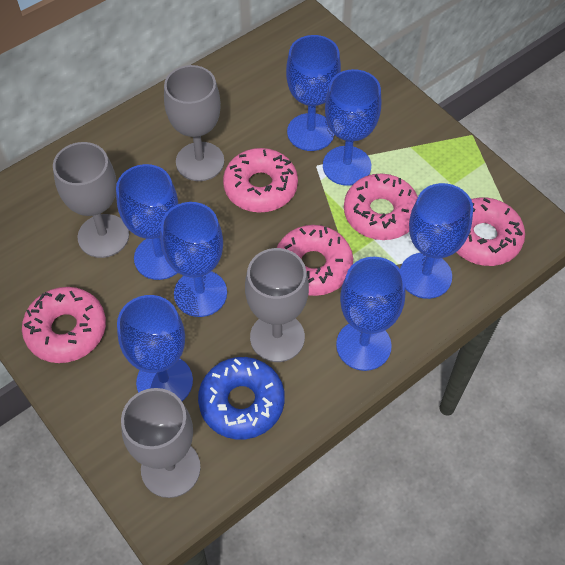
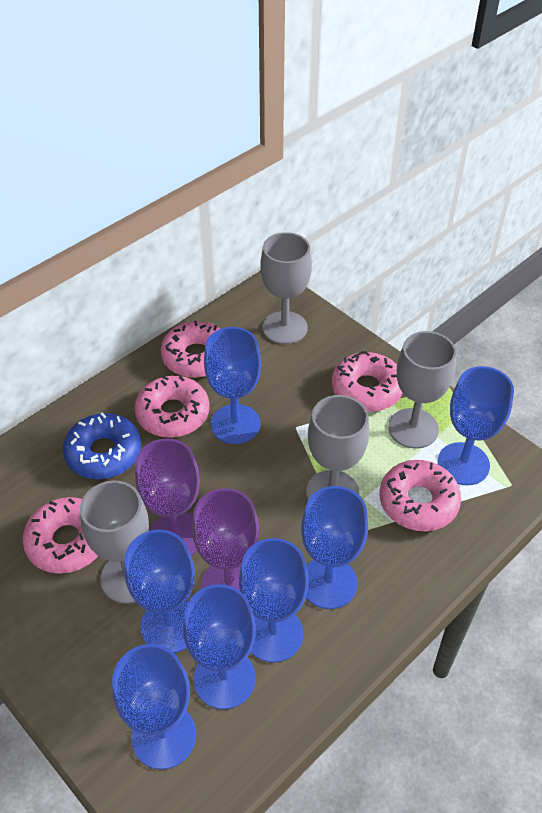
purple goblet: none = 0 -> [135,439,200,556] [192,488,259,591] = 2

